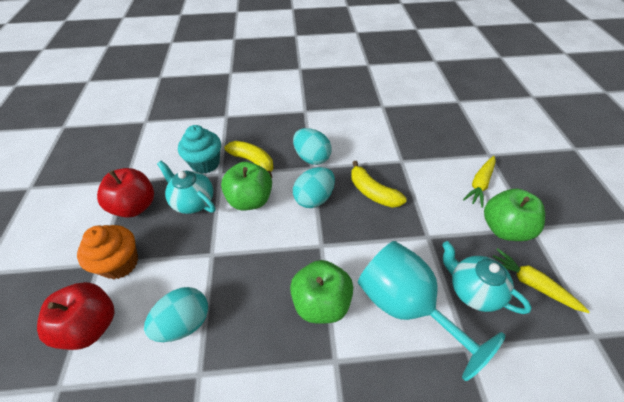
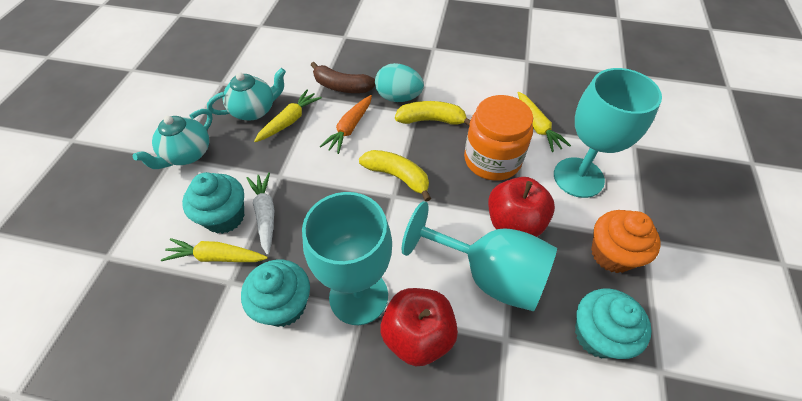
brown banana: none = 0 -> [311,62,375,93] = 1
green apple: [221,162,272,210] [290,260,353,323] [484,189,545,241] = 3 -> none = 0
orange carrot: none = 0 -> [320,95,372,154] = 1
orange jar: none = 0 -> [464,95,533,181] = 1
turquoise cupcake: [178,125,221,174] = 1 -> [182,172,244,234] [241,260,310,327] [575,288,652,359] = 3
turquoise egg: [144,287,208,342] [293,128,331,165] [293,167,335,208] = 3 -> [375,63,424,102] = 1
turquoise goblet: [358,241,505,381] = 1 -> [302,192,392,325] [402,201,557,311] [554,68,662,198] = 3
white carrot: none = 0 -> [247,172,274,255] = 1
yellow carrot: [463,156,496,208] [493,248,590,313] = 2 -> [161,238,268,262] [254,90,322,142] [518,92,571,152] = 3

